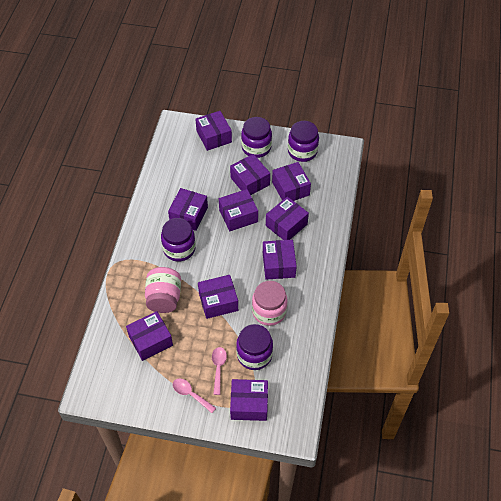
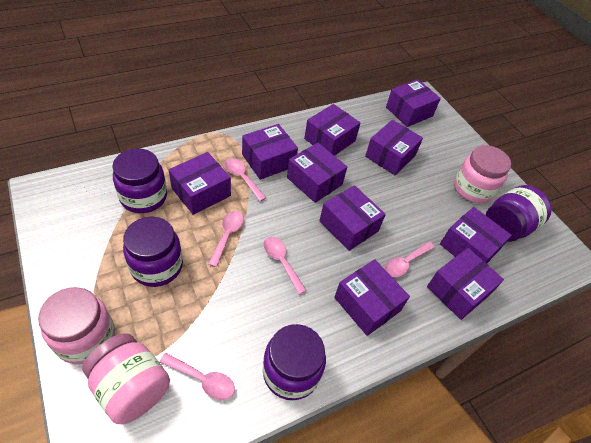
pink jar: [145,267,181,313] [252,281,288,326] = 2 -> [38,287,115,364] [82,333,170,424] [454,145,511,203] = 3
pink spoon: [173,379,216,413] [212,347,227,395] = 2 -> [159,353,235,400] [208,211,244,267] [225,158,266,202] [264,237,307,295] [384,241,435,277] = 5

